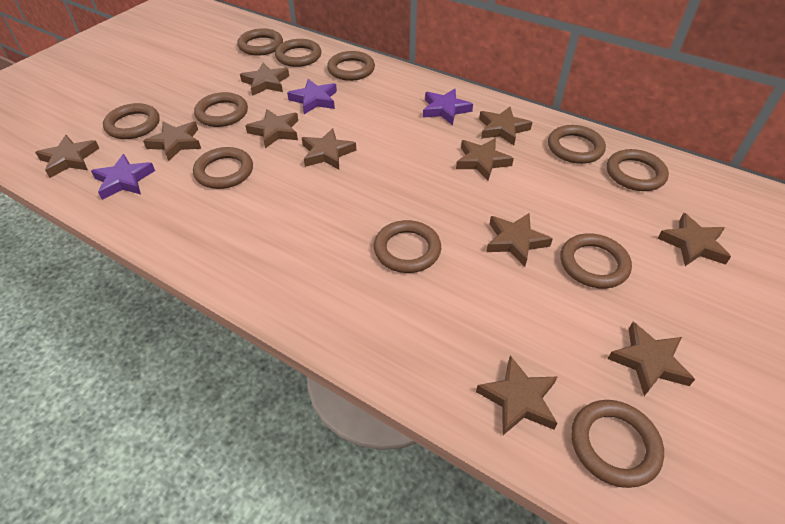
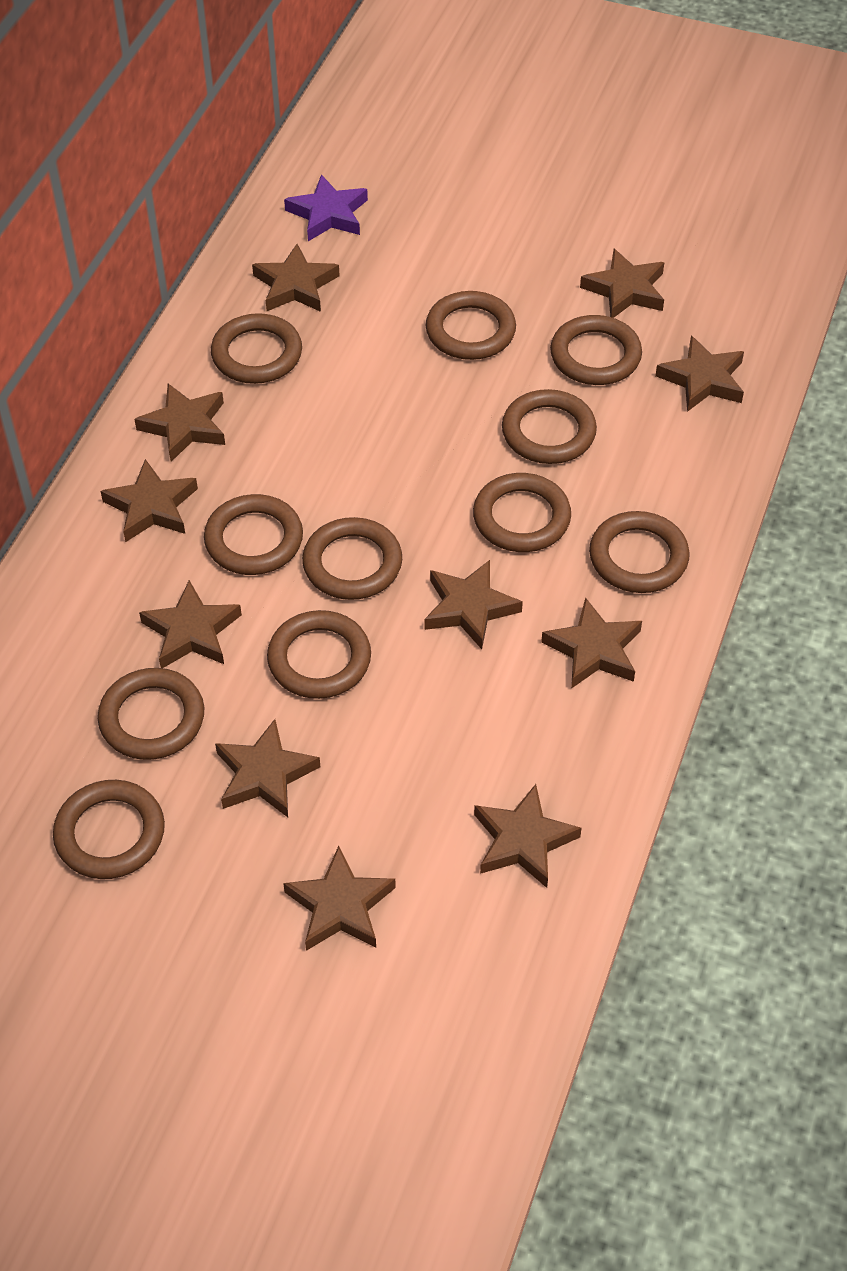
purple star: [91,154,155,200] [287,79,337,114] [423,89,473,125] = 3 -> [284,174,368,241] = 1

